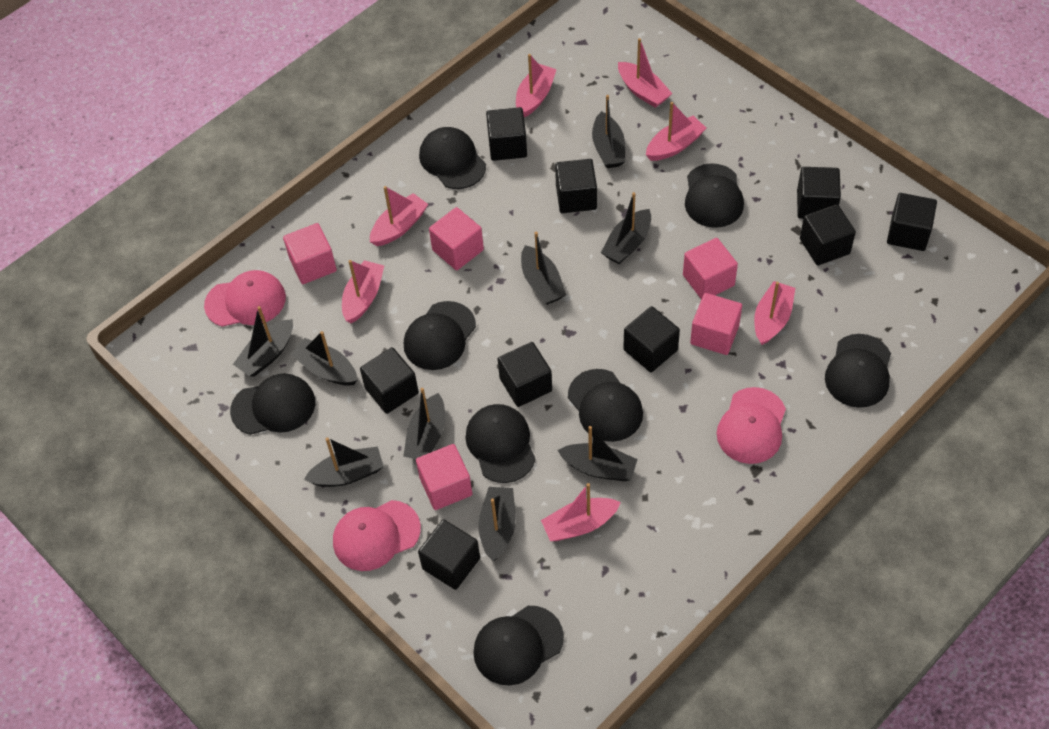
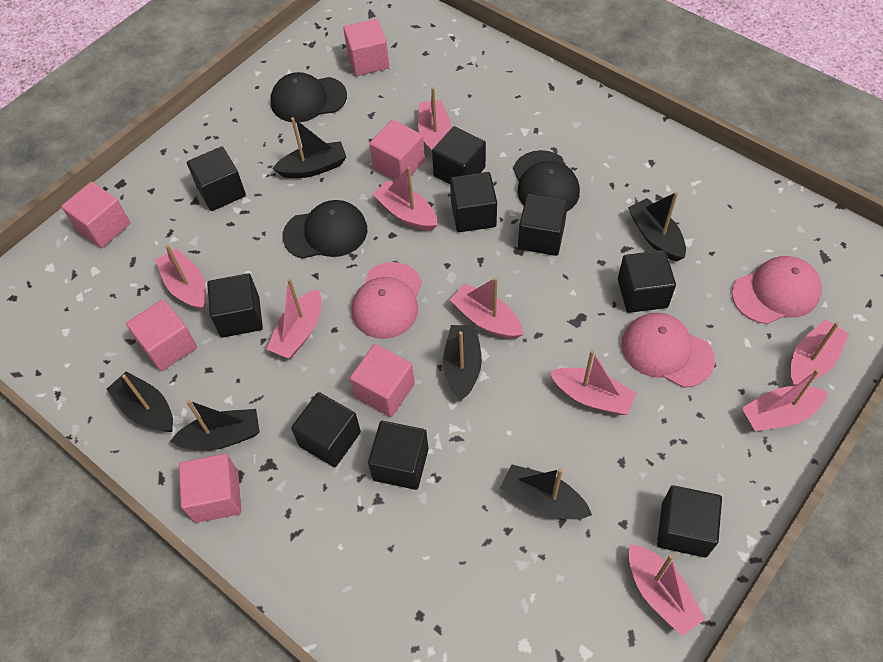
black boat: [233,306,293,377] [291,331,358,386] [304,437,384,487] [403,388,445,459] [478,487,516,561] [521,232,566,305] [558,426,637,481] [592,95,625,168] [601,192,651,264] = 9 -> [106,371,173,432] [170,400,260,450] [272,117,346,178] [443,325,482,401] [500,464,592,519] [628,192,686,261] = 6
black cap: [230,373,315,435] [404,301,476,370] [419,127,486,189] [465,404,536,483] [473,606,564,685] [568,369,643,442] [685,163,744,228] [825,334,891,408] = 8 -> [270,72,347,123] [283,200,367,259] [513,150,580,212] = 3
pink boat: [342,260,384,323] [370,186,428,246] [516,54,557,117] [541,483,621,541] [618,38,672,108] [646,102,706,161] [754,281,795,345] = 7 -> [155,245,206,311] [267,278,321,359] [373,166,438,231] [418,87,451,152] [450,277,524,339] [550,350,636,415] [629,544,705,636] [742,369,828,431] [790,320,849,386] = 9
pink cube: [283,223,337,284] [416,444,472,510] [429,207,484,270] [683,238,738,300] [690,293,742,355] = 5 -> [61,182,130,248] [126,299,197,371] [179,454,241,523] [343,19,389,76] [350,344,415,417] [369,120,425,181] = 6

